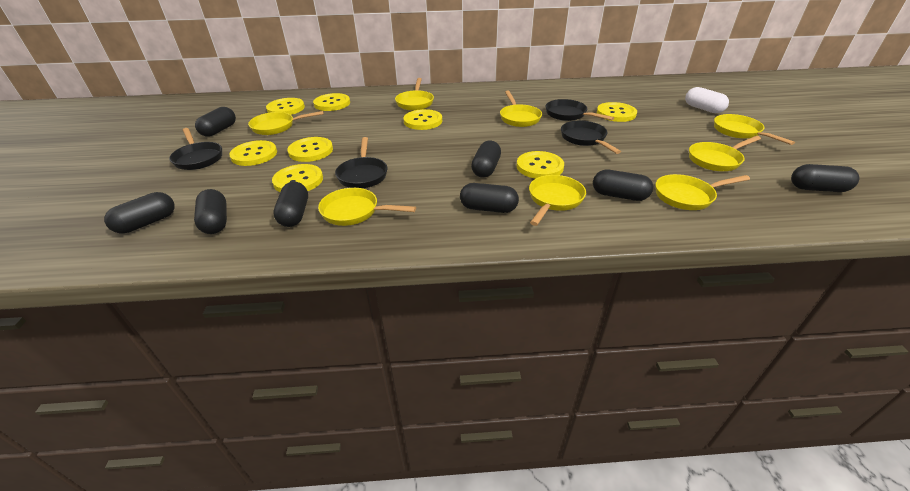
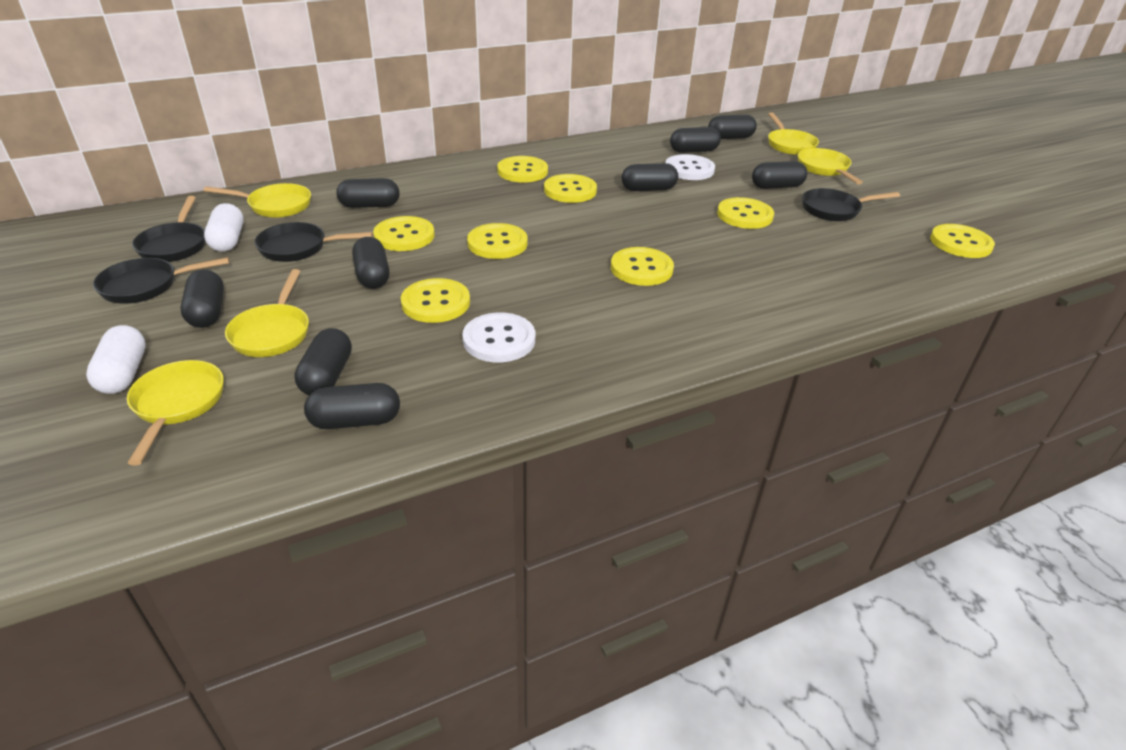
black capsule: [104,192,175,233] [194,189,227,234] [195,107,236,137] [273,182,308,227] [460,183,519,213] [471,141,501,178] [593,170,653,201] [791,164,859,192] = 8 -> [180,269,224,328] [294,328,352,395] [304,383,400,429] [336,178,400,208] [352,237,390,289] [622,163,678,191] [670,127,721,153] [708,115,757,139] [752,161,807,189] = 9
white button: none = 0 -> [462,312,535,362] [665,154,715,180] = 2
white capsule: [685,87,729,113] = 1 -> [86,325,146,394] [204,203,244,252] = 2
yellow pan: [248,111,324,135] [318,188,416,226] [395,78,434,110] [500,91,542,127] [529,175,586,226] [655,174,750,210] [689,136,761,171] [714,114,795,145] = 8 -> [127,360,224,466] [203,183,311,218] [225,269,309,357] [768,112,819,155] [798,148,863,184] = 5

